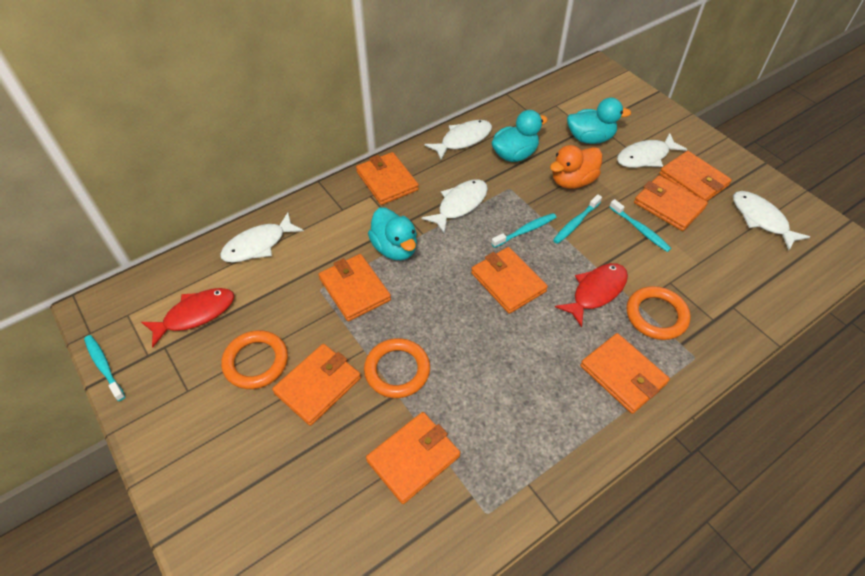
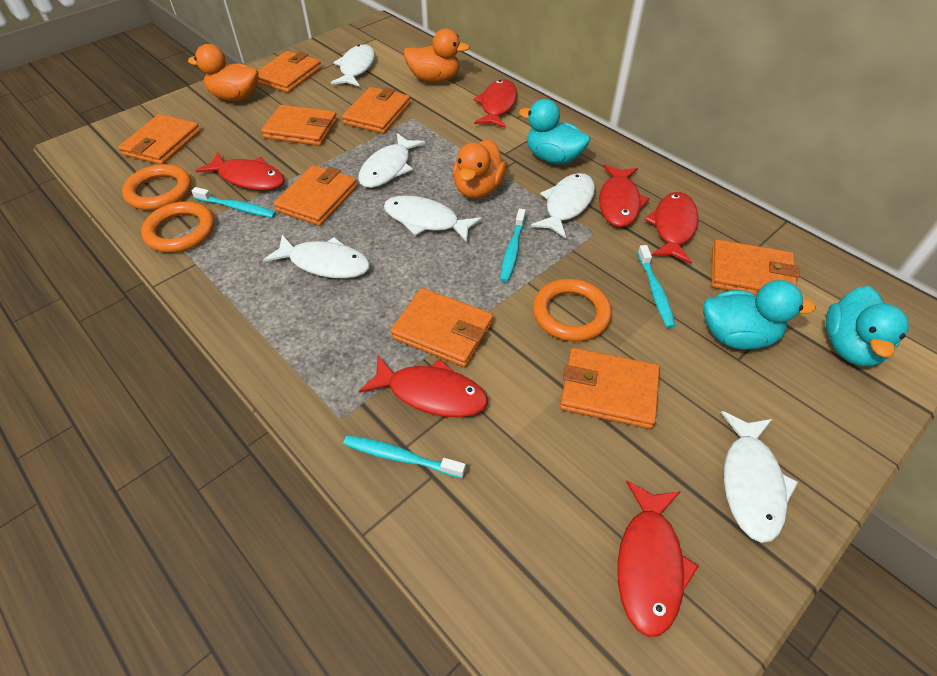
orange duck: [550,145,602,189] = 1 -> [188,44,259,101] [404,29,470,83] [453,139,507,199] = 3
red fish: [141,288,234,348] [555,263,628,327] = 2 -> [195,152,284,190] [359,356,488,417] [474,79,517,128] [599,164,650,227] [617,481,699,637] [644,192,699,264] = 6
white fish: [220,213,304,263] [422,179,488,234] [425,120,492,160] [617,133,687,168] [733,191,810,250] = 5 -> [263,235,370,279] [331,44,375,87] [358,133,425,188] [384,195,482,242] [531,173,595,239] [721,411,798,543] = 6

